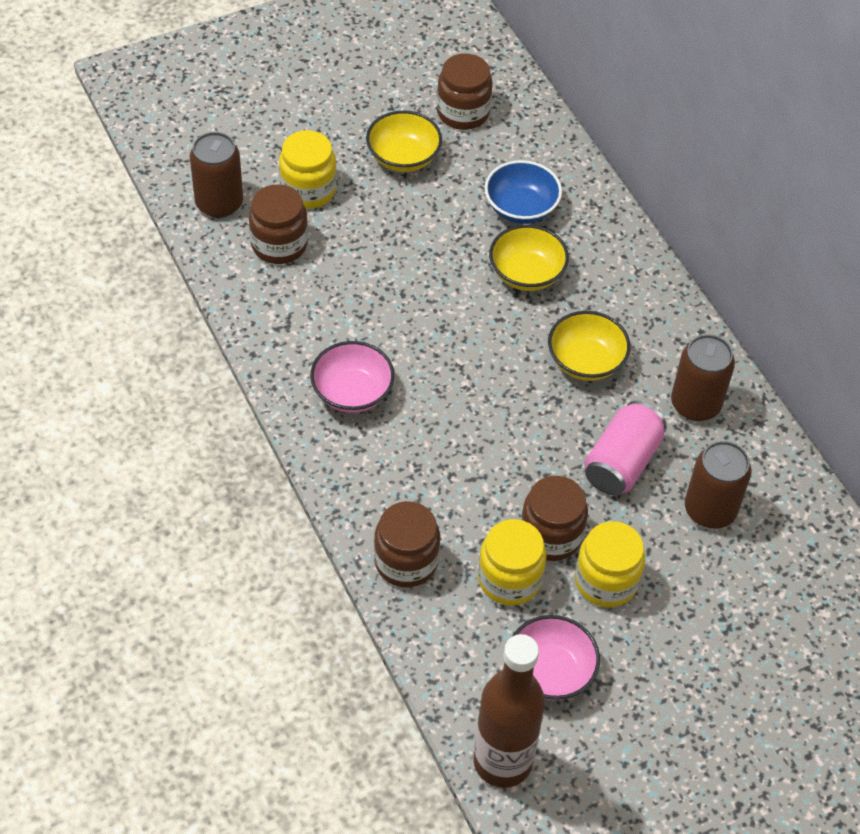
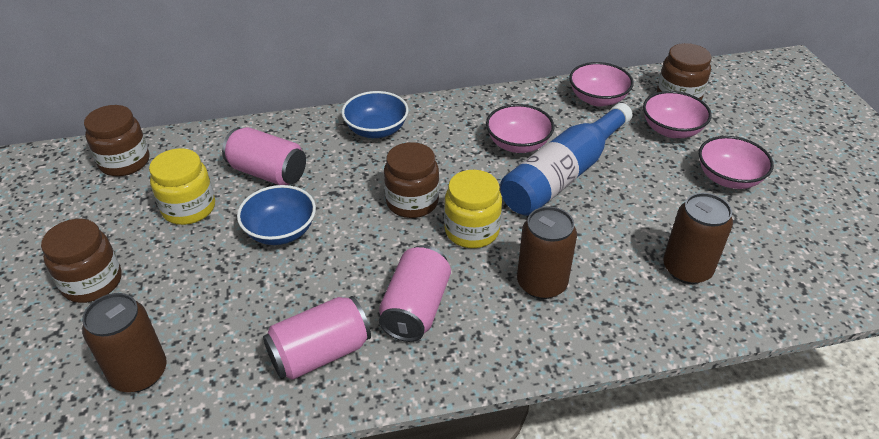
blue bottle: none = 0 -> [500,103,632,216] = 1
blue bowl: [485,160,562,224] = 1 -> [237,185,316,245] [342,91,408,138] = 2
brown bottle: [473,634,545,788] = 1 -> none = 0
pink bowl: [310,341,394,413] [512,615,600,700] = 2 -> [486,104,554,153] [569,62,634,106] [643,91,712,138] [699,136,774,189] = 4
pink can: [584,401,666,495] = 1 -> [222,127,306,185] [263,296,371,380] [379,245,451,342] = 3
yellow bowl: [366,111,442,172] [489,225,569,291] [548,311,630,381] = 3 -> none = 0
yellow jar: [279,130,337,209] [478,519,546,606] [575,521,645,607] = 3 -> [149,148,215,225] [444,170,502,248] = 2

